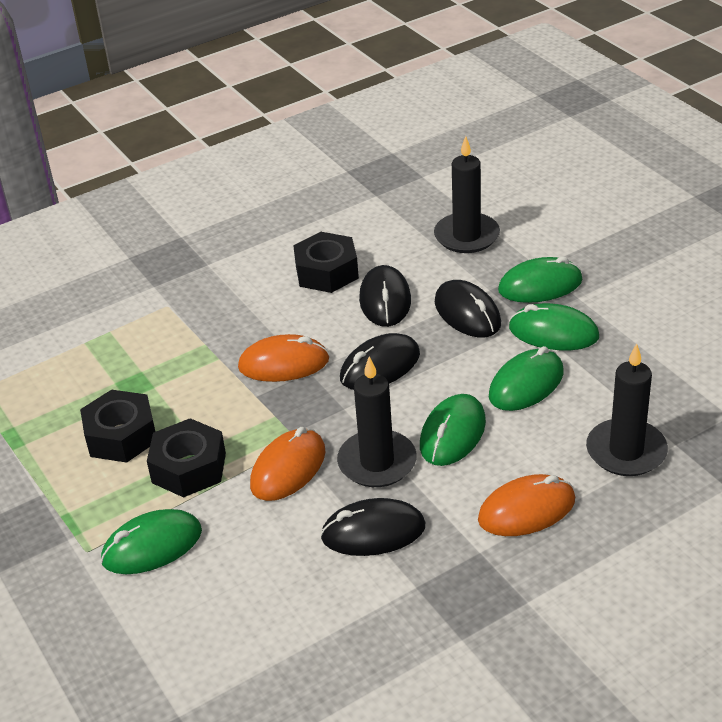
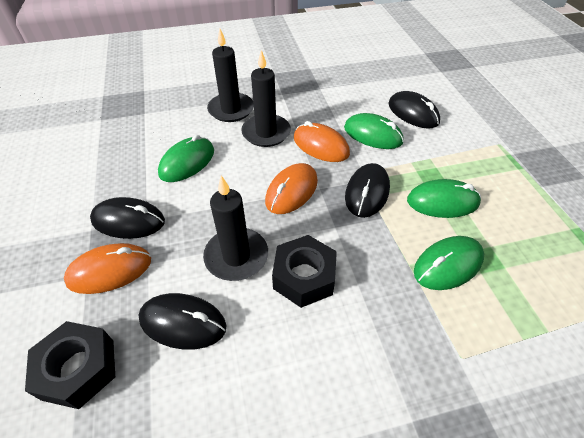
black nut: [80,389,156,463] [147,418,226,498] [293,232,359,293] = 3 -> [25,321,115,409] [272,235,337,308] = 2
green mouse: [101,509,202,574] [420,394,486,466] [489,346,564,411] [498,256,583,303] [509,303,599,350] = 5 -> [158,135,214,182] [344,113,404,149] [407,179,481,218] [414,236,484,290] = 4

